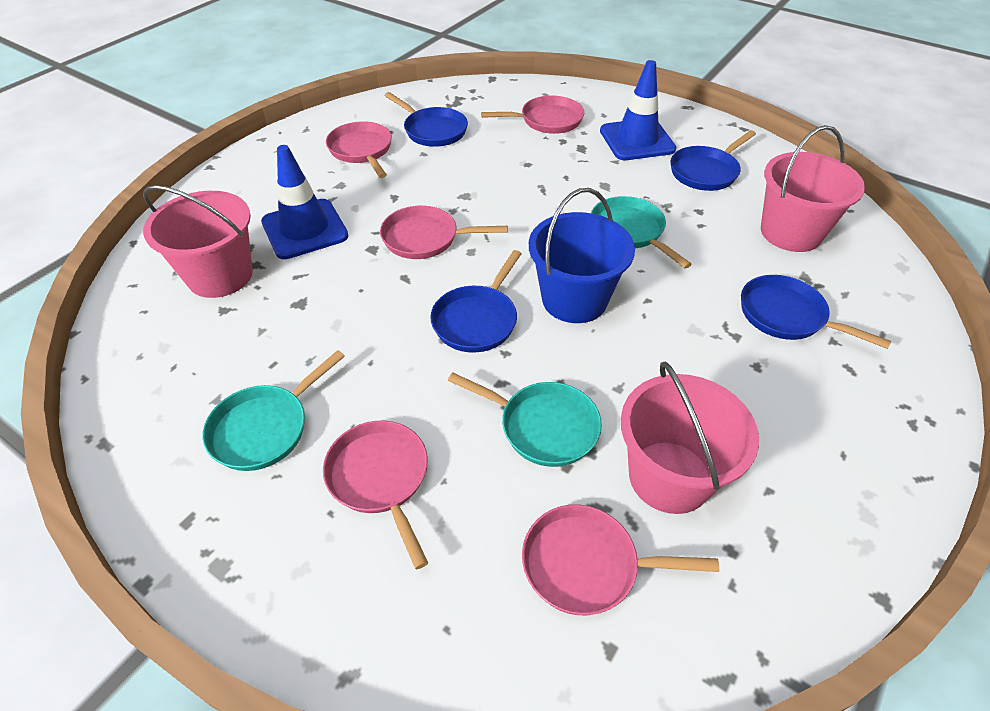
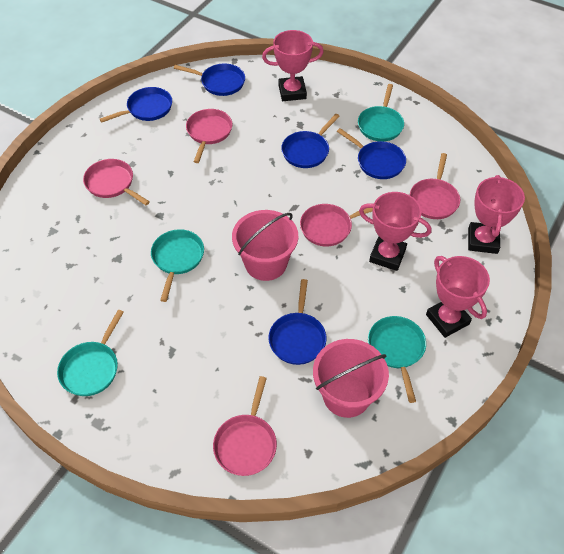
blue bucket: [529,188,635,323] = 1 -> none = 0
blue pan: [384,92,468,147] [430,250,522,353] [671,130,756,191] [741,275,892,349] = 4 -> [100,87,172,123] [174,64,245,96] [268,279,326,365] [281,114,340,168] [337,128,406,179] = 5
blue traffic cone: [261,145,348,259] [600,60,676,160] = 2 -> none = 0
pink bucket: [143,185,253,298] [621,361,759,514] [761,125,865,252] = 3 -> [232,210,298,281] [313,339,389,418] = 2
pink trophy: none = 0 -> [262,30,324,101] [359,192,431,271] [426,256,490,338] [468,175,525,254] = 4
turquoise pan: [202,350,345,471] [448,372,602,467] [591,196,692,269] = 3 -> [57,310,124,396] [151,229,204,302] [358,84,404,142] [368,316,426,403] = 4

